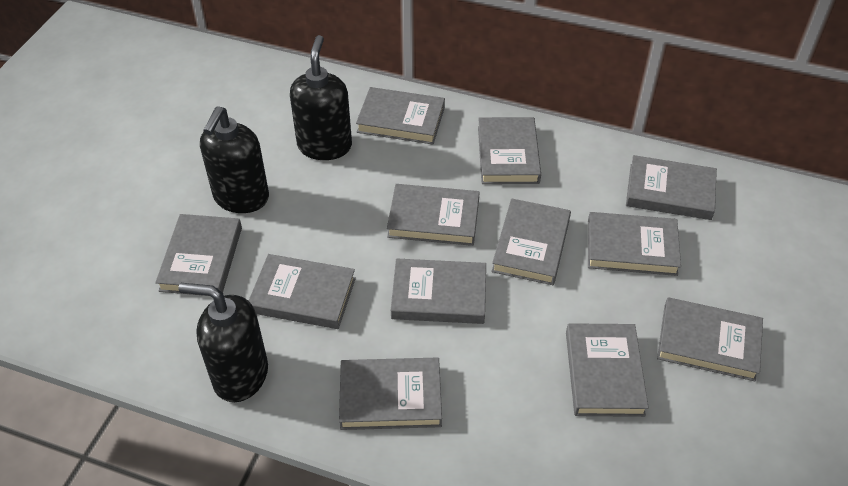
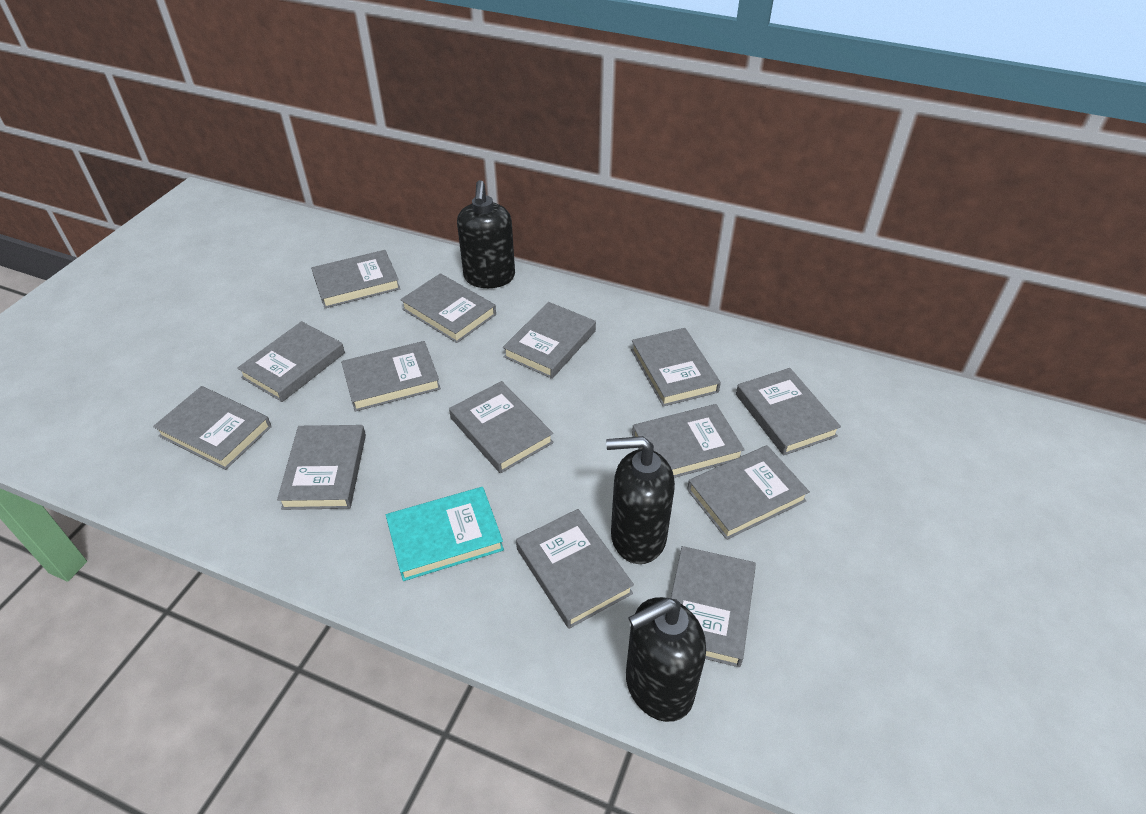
grey book: [155,214,242,296] [249,254,356,329] [339,358,442,430] [356,87,445,144] [387,184,480,246] [391,259,486,324] [478,117,541,184] [492,198,571,285] [566,323,649,417] [588,212,681,276] [626,155,717,220] [657,297,763,381] = 12 -> [153,386,272,470] [237,321,345,402] [277,425,366,510] [311,250,400,308] [341,341,441,412] [400,273,496,343] [449,381,554,473] [503,302,596,379] [516,509,634,629] [631,328,721,407] [632,404,745,478] [671,546,756,667] [687,445,810,540] [736,368,841,456] = 14
turquoise book: none = 0 -> [386,487,504,581] = 1

